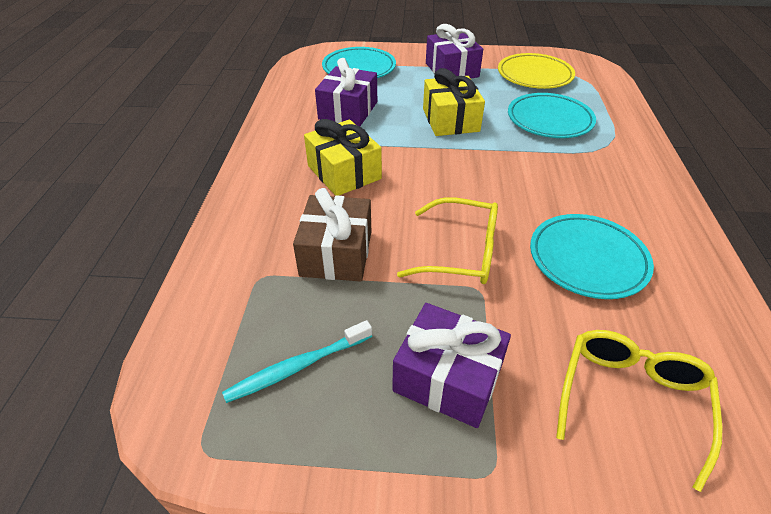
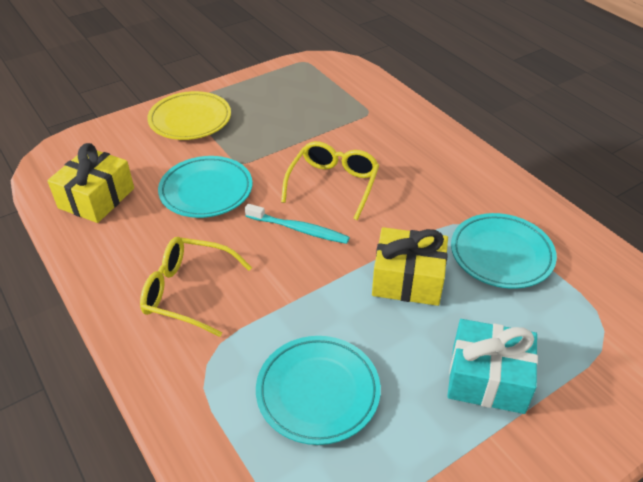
brown gift: [293,188,371,282] = 1 -> none = 0
purple gift: [315,58,377,126] [392,303,511,428] [426,24,483,78] = 3 -> none = 0
turquoise gift: none = 0 -> [447,319,538,414] = 1

